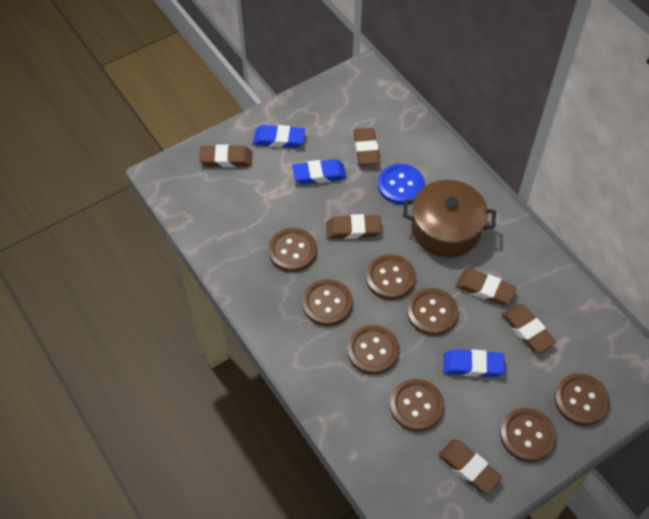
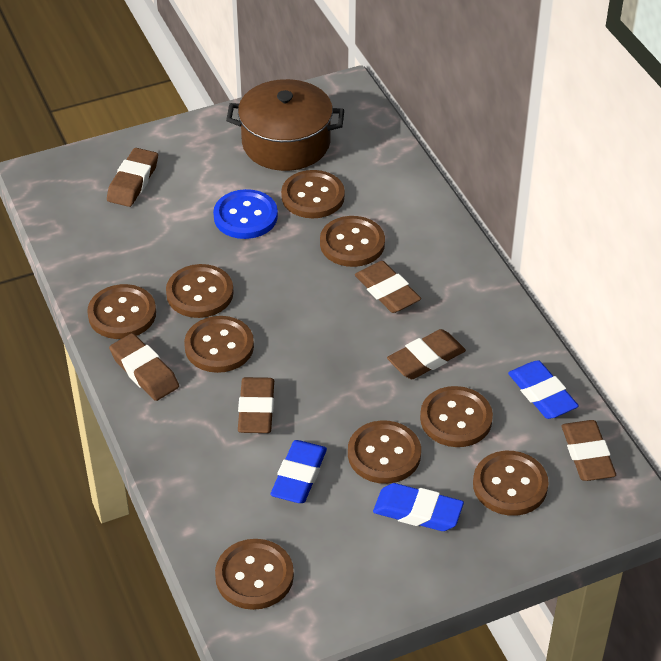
brown button: [268,228,317,272] [302,279,353,326] [347,325,399,375] [366,254,416,300] [390,379,444,431] [407,288,458,335] [500,408,556,462] [554,373,610,426] = 8 -> [87,284,156,339] [166,264,234,318] [184,316,254,373] [215,539,294,610] [281,170,345,218] [320,216,385,267] [348,420,421,484] [420,386,493,447] [473,451,549,516] = 9

